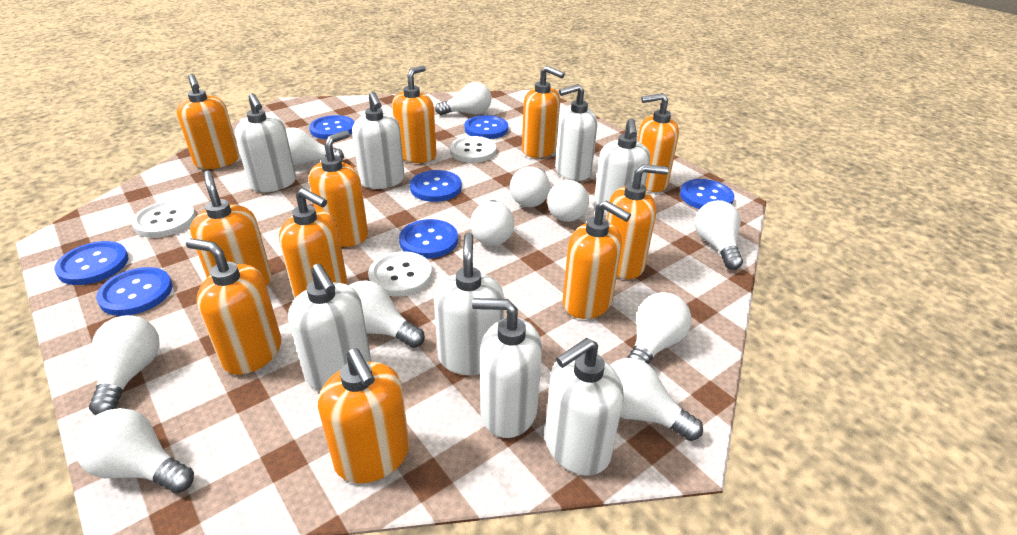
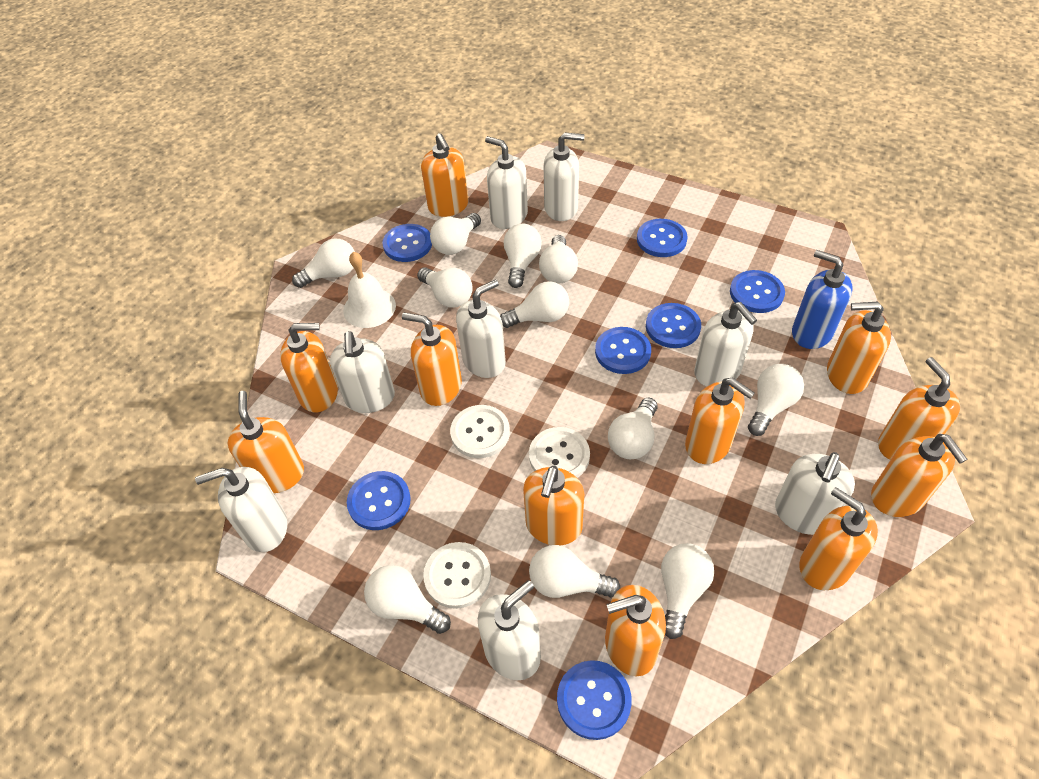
blue soap dispenser: none = 0 -> [792,250,853,349] = 1
white bell: none = 0 -> [343,252,396,328] = 1

